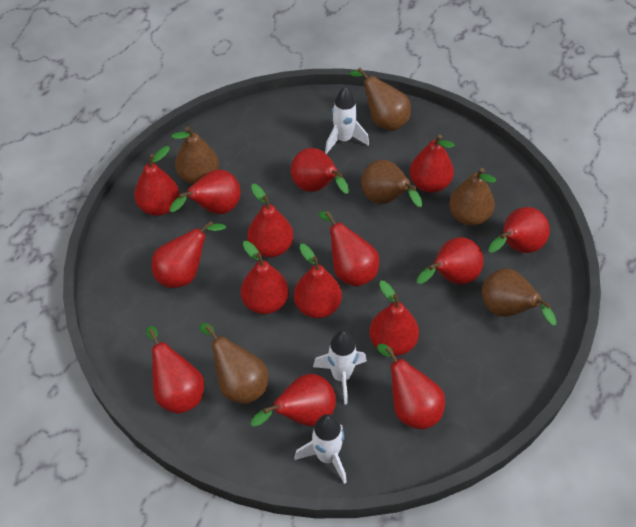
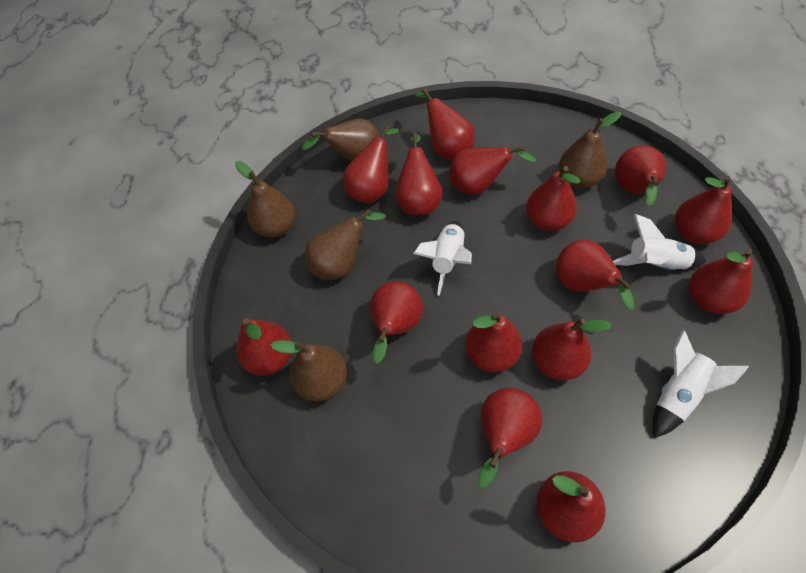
brown pear: [172,127,219,185] [200,323,268,404] [350,68,411,131] [361,160,422,207] [449,168,496,226] [482,268,557,325] = 6 -> [235,161,295,238] [270,340,347,401] [302,119,380,162] [305,209,386,280] [559,111,621,188] = 5

